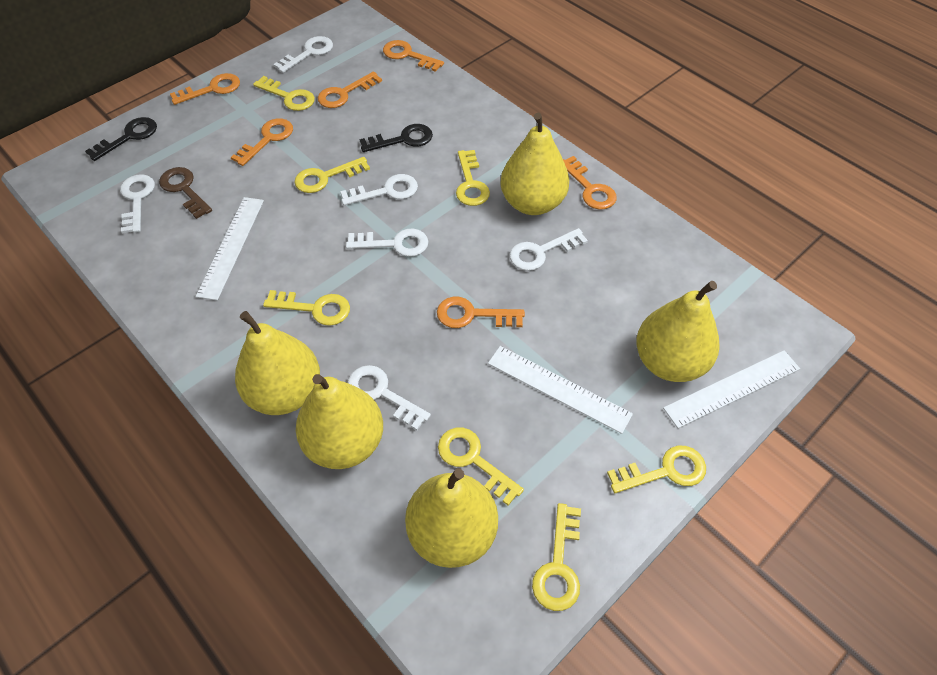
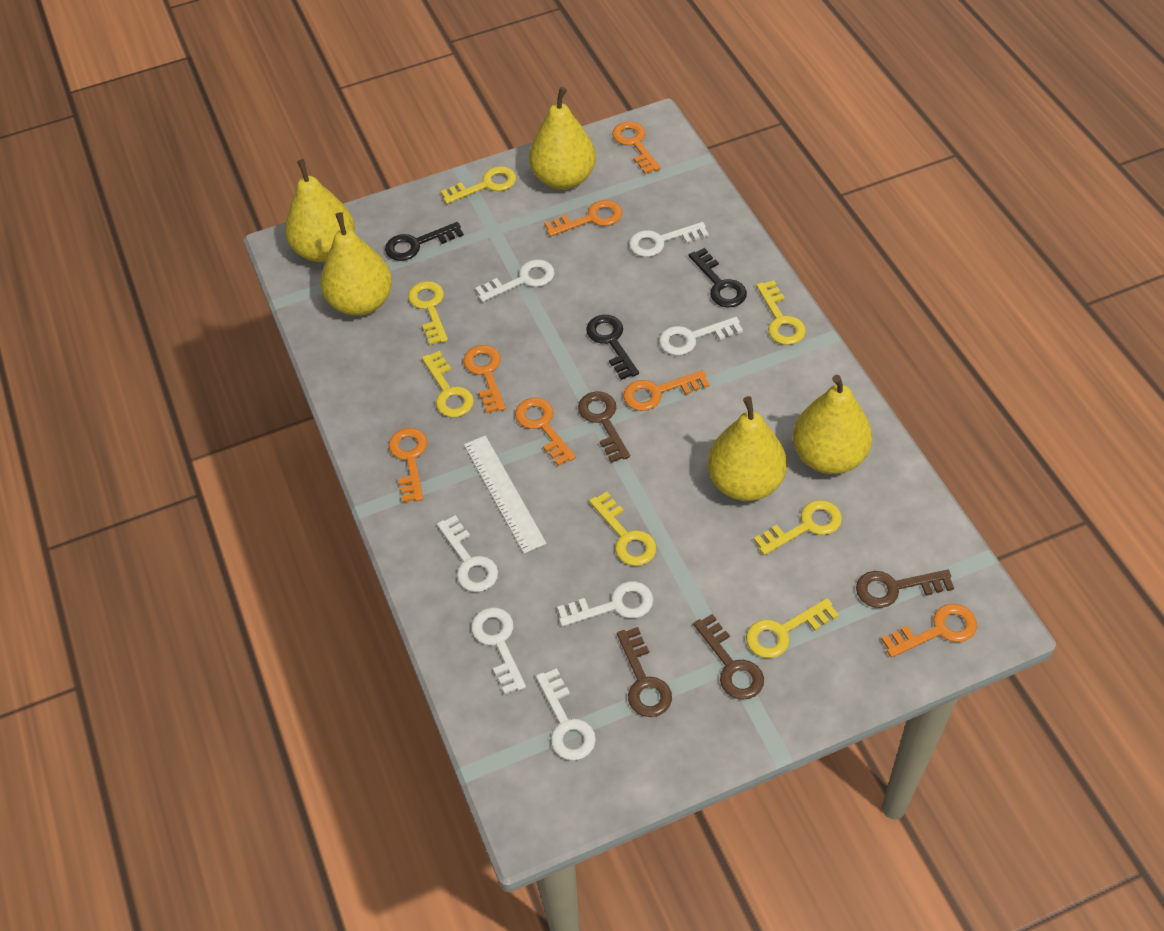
black key: [85,117,157,161] [360,124,433,152] = 2 -> [385,222,464,261] [586,315,639,380] [689,248,747,307] = 3
brown key: [159,167,212,219] = 1 -> [578,391,630,463] [617,627,672,717] [693,614,764,700] [856,570,954,608] = 4
orange key: [170,73,240,105] [231,118,293,166] [318,71,382,108] [383,40,444,72] [437,297,525,328] [563,156,617,210] = 6 -> [389,428,427,503] [464,345,506,413] [515,398,576,466] [544,200,622,237] [612,122,661,174] [623,370,710,411] [881,604,977,658] = 7
white key: [120,174,155,234] [273,36,333,73] [340,174,418,205] [346,229,428,257] [348,365,431,430] [510,228,588,271] = 6 -> [437,515,498,592] [471,607,526,695] [475,259,554,302] [536,668,596,760] [557,581,653,627] [629,222,709,257] [659,317,743,356] = 7
white ruler: [196,197,264,301] [488,346,633,434] [663,350,800,428] = 3 -> [464,435,547,554] = 1

